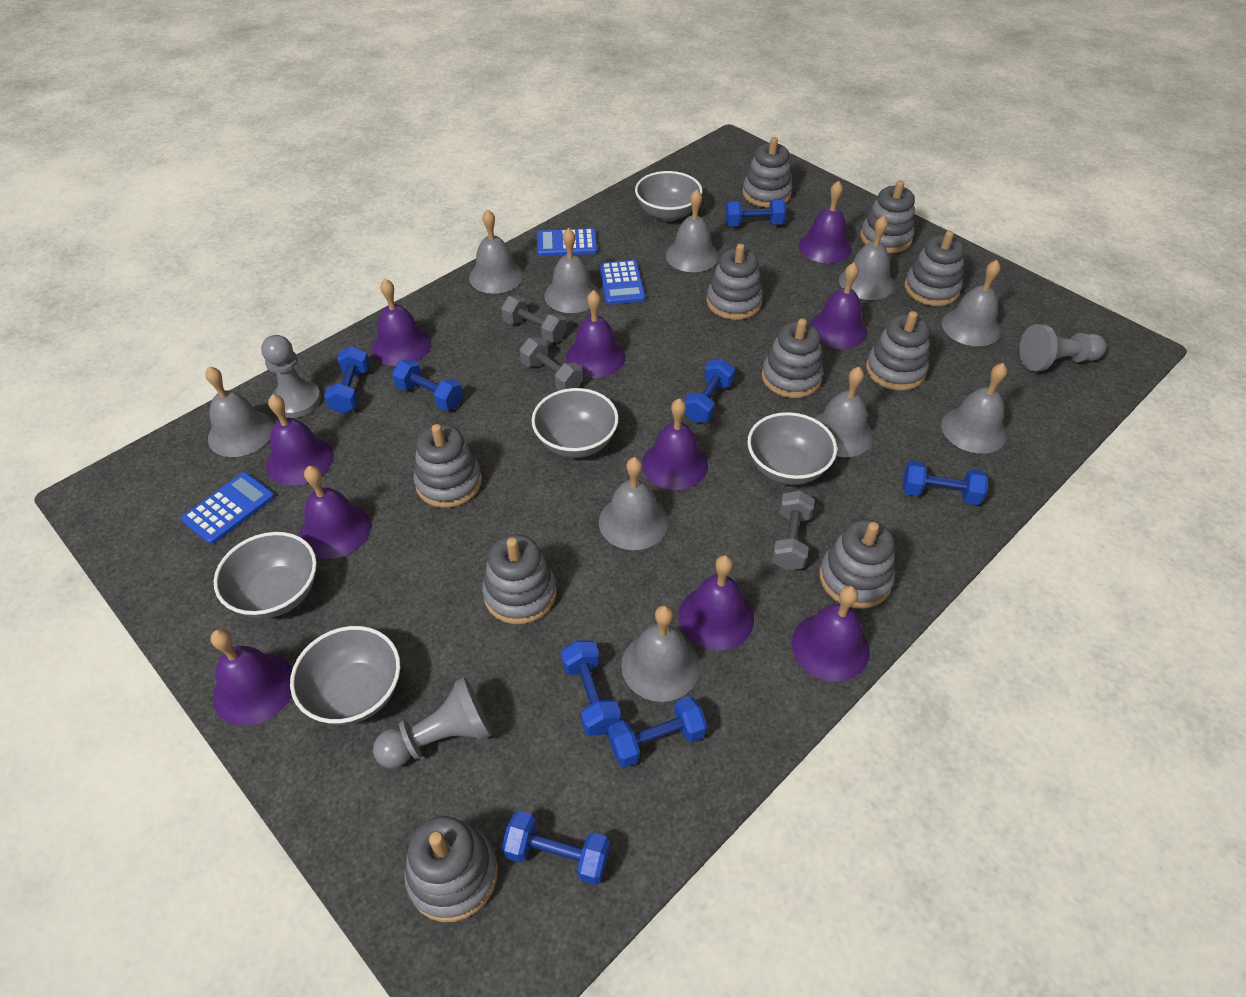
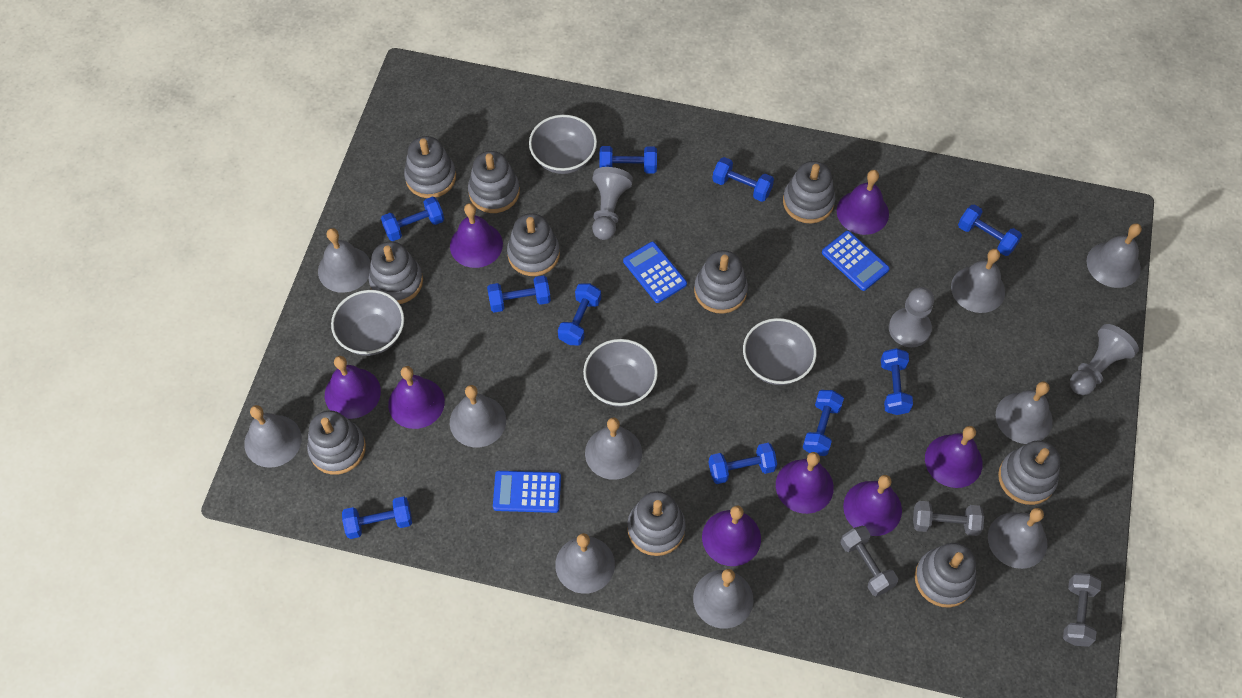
blue dumbbell: [324,346,370,414] [392,359,463,411] [502,811,610,885] [561,640,621,736] [608,696,707,768] [684,359,735,423] [725,199,786,227] [902,460,988,505] = 8 -> [342,496,412,539] [381,196,444,241] [487,275,551,312] [558,283,601,346] [599,146,657,173] [708,443,777,484] [712,157,774,202] [803,390,844,456] [881,348,913,415] [958,204,1022,256] = 10
grey bowl: [214,532,317,619] [290,626,400,725] [532,388,619,458] [635,171,703,222] [747,412,837,485] = 5 -> [331,290,404,356] [529,115,597,174] [583,339,658,407] [743,318,817,385] = 4
purple bell: [211,629,292,726] [266,394,334,486] [300,466,371,559] [372,279,431,366] [566,290,625,378] [642,398,708,490] [678,555,754,651] [792,586,870,682] [799,181,852,263] [810,263,867,349] = 10 -> [325,356,381,419] [388,366,445,429] [450,203,503,268] [702,506,761,566] [776,452,834,514] [837,170,889,235] [843,475,902,536] [925,426,983,488] = 8

